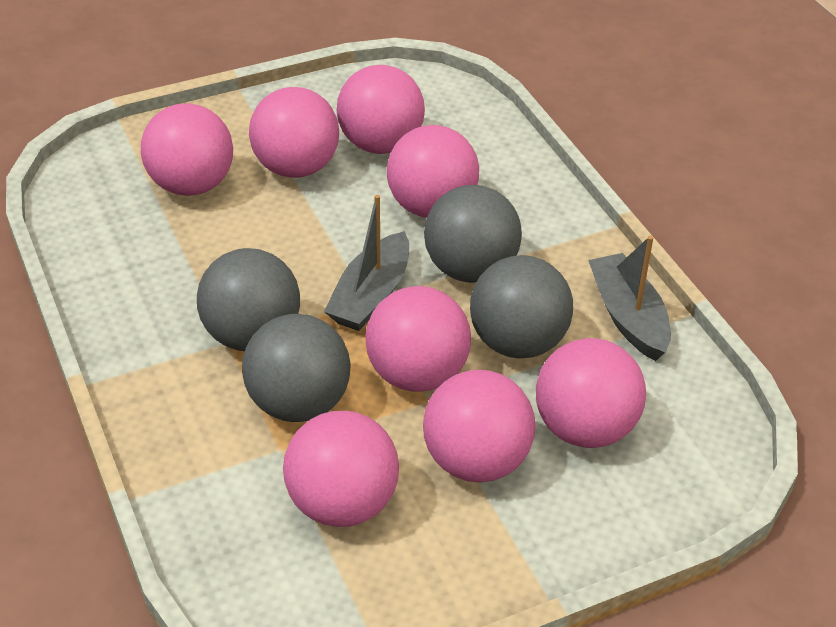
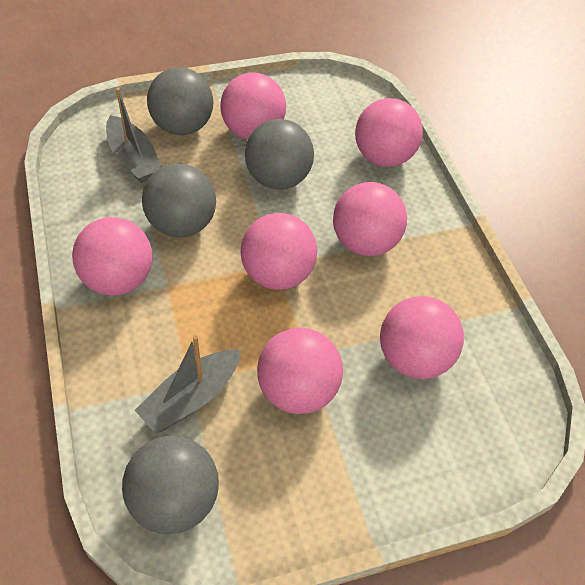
pink ball: [141,103,233,196] [249,87,339,178] [283,411,399,527] [336,65,425,154] [365,286,471,392] [387,125,479,218] [423,370,536,483] [536,338,646,448] = 8 -> [72,217,153,296] [220,72,286,140] [241,213,318,290] [257,327,343,414] [333,182,407,256] [355,98,423,167] [380,296,464,379] = 7

